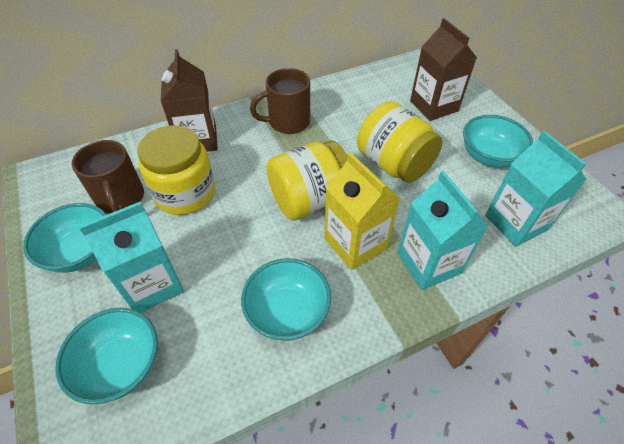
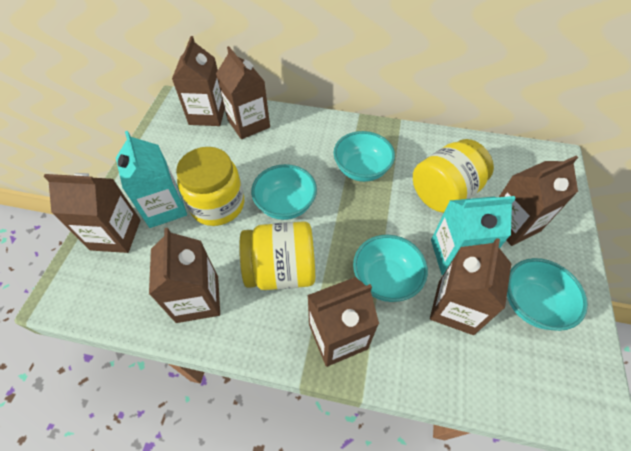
brown carton: [161,49,218,152] [410,18,477,121] = 2 -> [44,173,141,253] [149,227,220,323] [172,36,225,126] [216,46,270,139] [307,277,379,367] [430,238,511,335] [499,156,578,246] = 7
brown mug: [72,140,144,214] [250,68,310,134] = 2 -> none = 0
turquoise carton: [79,202,184,313] [397,171,488,290] [485,131,587,247] = 3 -> [116,131,187,228] [431,196,516,275] = 2
yellow carton: [324,152,400,270] = 1 -> none = 0

